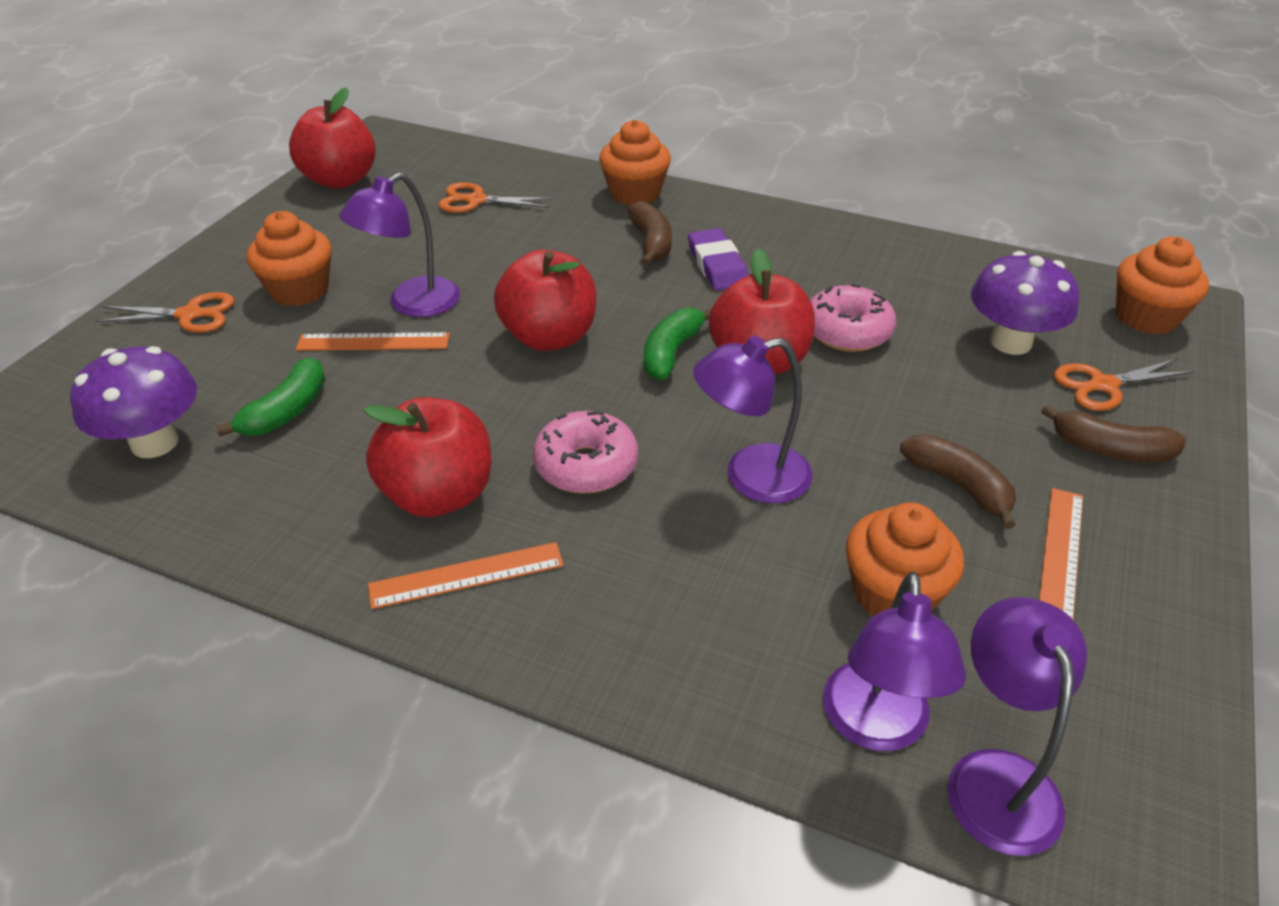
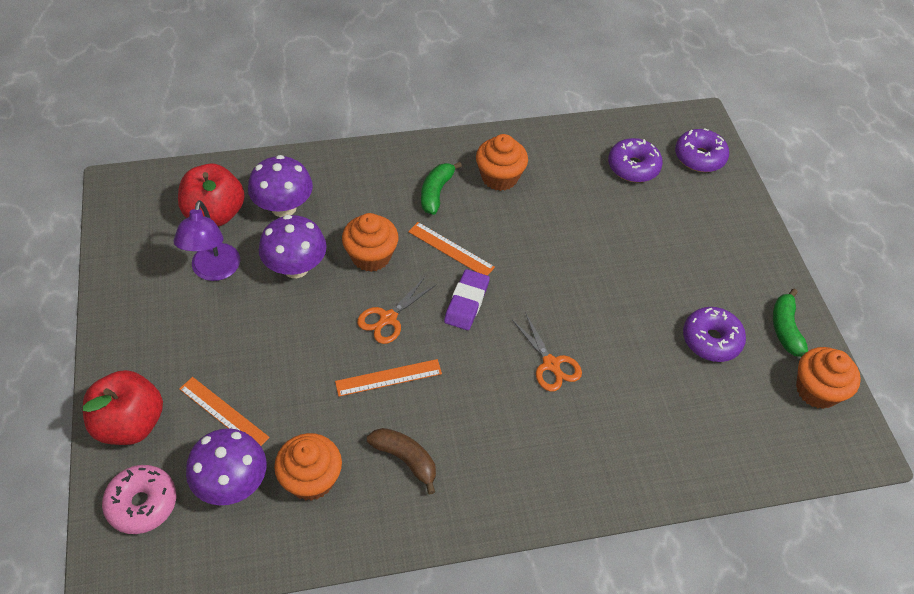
brown banana: [627,201,672,266] [900,434,1016,529] [1041,404,1186,462] = 3 -> [367,428,436,494] = 1
orange scissors: [95,292,235,333] [438,182,553,213] [1054,358,1195,411] = 3 -> [357,277,436,344] [512,314,582,392] = 2
pink donut: [533,411,638,494] [810,284,896,352] = 2 -> [102,465,176,534] = 1
purple donut: none = 0 -> [608,138,663,182] [675,128,729,172] [683,307,746,362] = 3
purple lamp: [339,173,460,317] [693,336,813,504] [823,571,966,751] [947,597,1087,856] = 4 -> [173,200,240,281] = 1
purple mushroom: [70,346,197,458] [971,251,1079,355] = 2 -> [186,428,267,505] [248,155,313,217] [259,215,327,278] = 3
red apple: [289,87,376,189] [364,397,492,517] [494,250,596,351] [709,248,815,375] = 4 -> [83,370,163,445] [178,163,245,226] = 2

